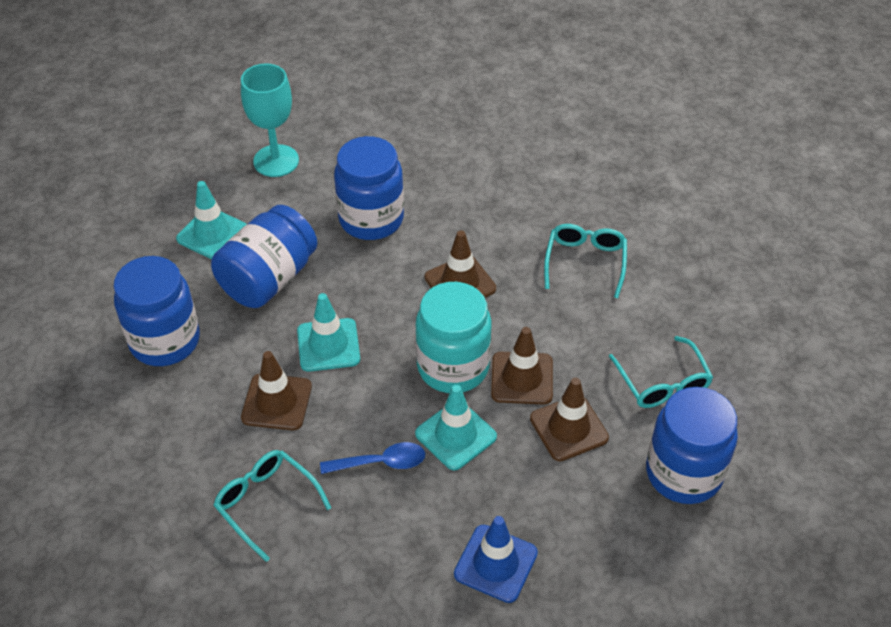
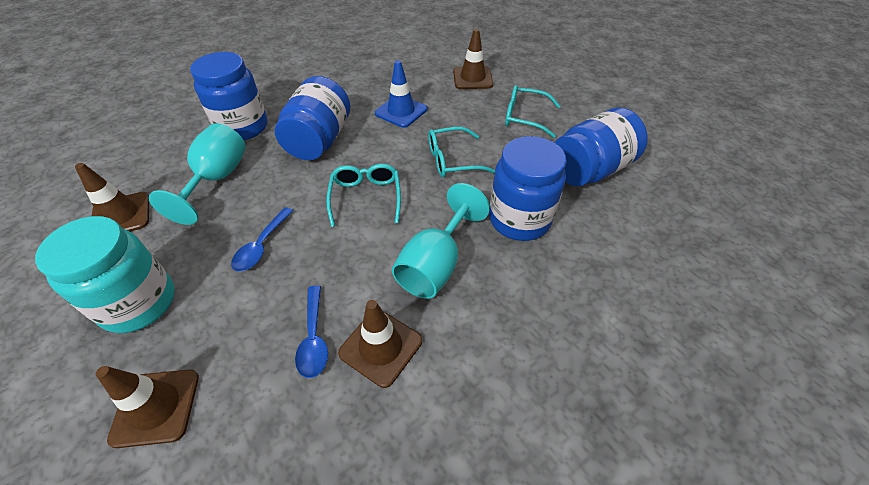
blue spoon: [320,442,425,474] = 1 -> [231,207,293,272] [295,285,328,378] = 2
turquoise goblet: [241,64,299,177] = 1 -> [148,123,246,225] [392,183,490,299] = 2
turquoise traffic cone: [176,181,247,259] [297,293,360,372] [415,385,497,470] = 3 -> none = 0

